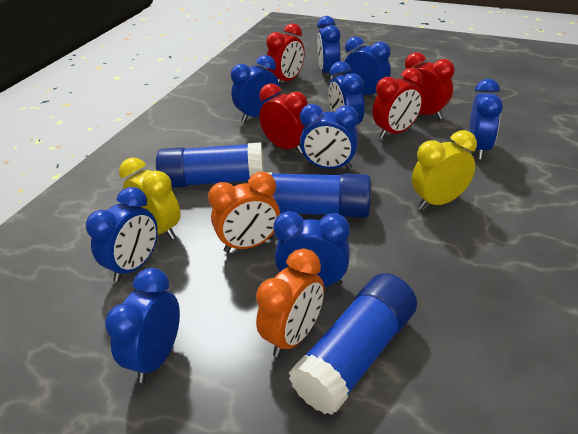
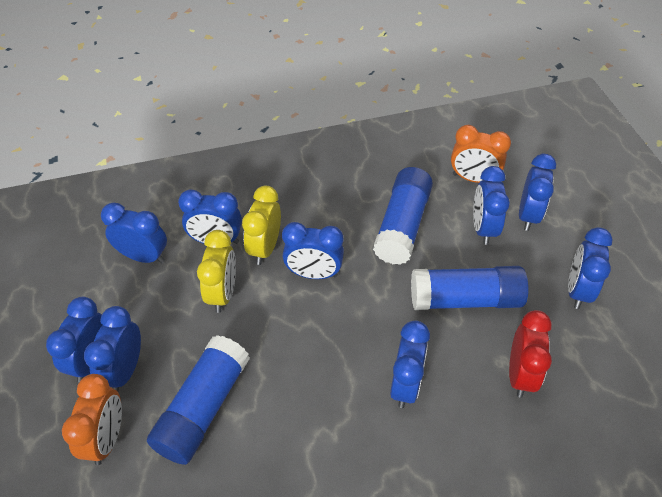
red clock: [259,83,308,154] [266,23,305,85] [372,68,423,139] [403,52,455,119] = 4 -> [509,310,552,398] = 1

